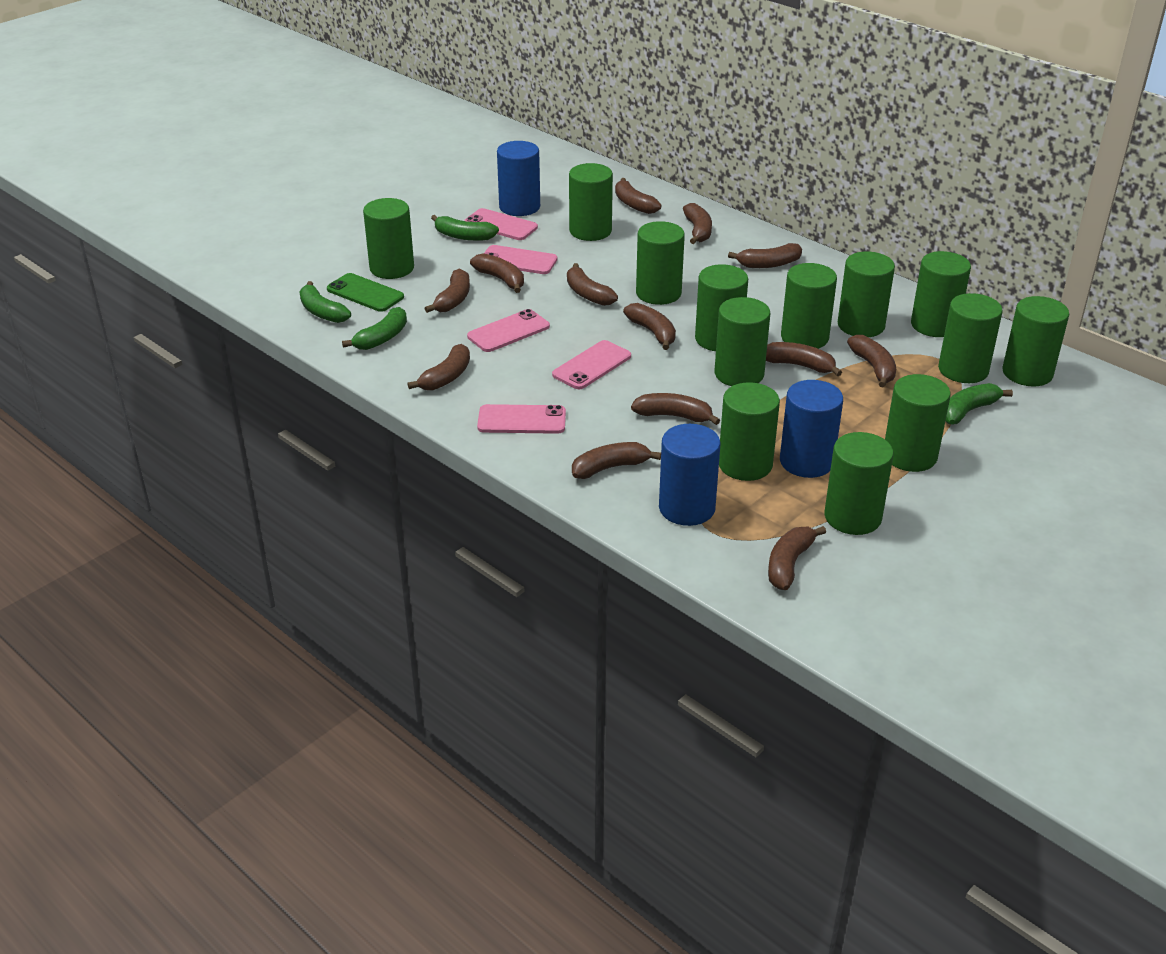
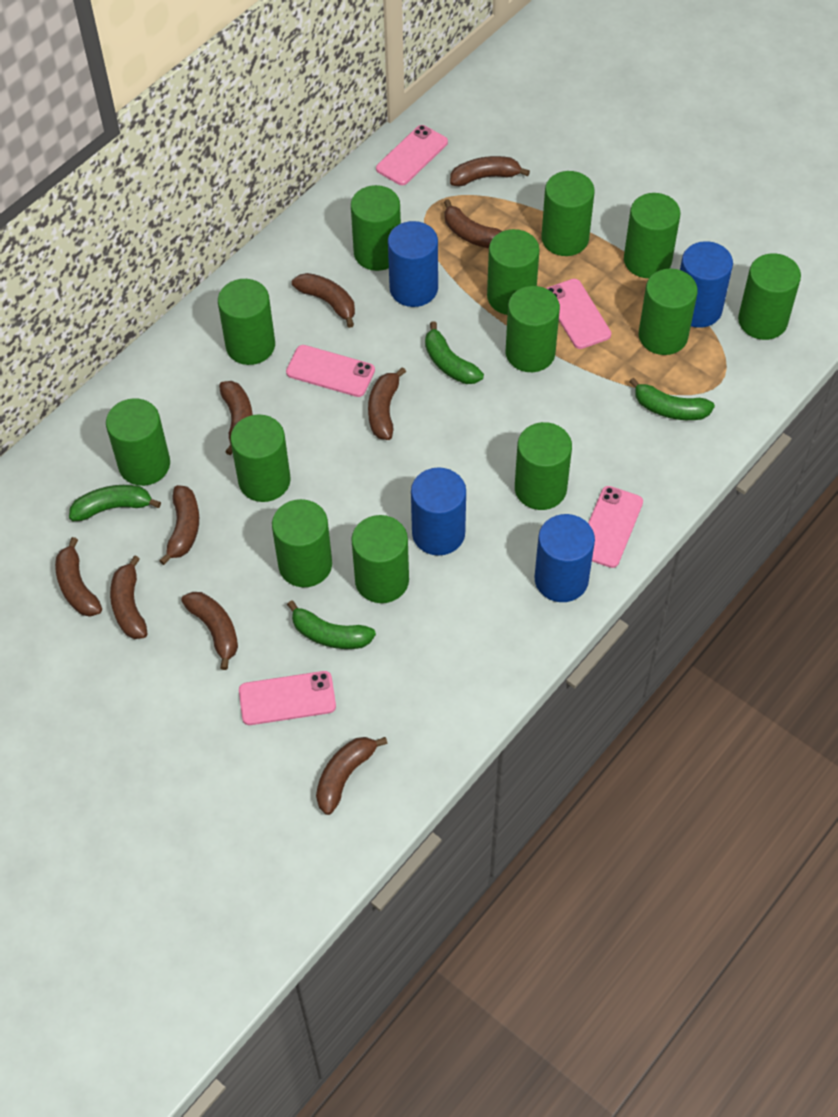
blue cylinder: [497,141,540,216] [659,424,721,526] [780,380,843,478] = 3 -> [388,221,438,307] [411,467,466,556] [535,514,595,602] [680,241,733,328] = 4
brown banana: [407,344,470,391] [424,268,470,313] [470,253,524,293] [567,263,618,306] [572,442,661,479] [615,178,661,214] [623,303,676,350] [631,393,720,425] [683,203,712,244] [728,243,802,268] [766,342,842,376] [768,526,826,590] [847,335,896,388] = 13 -> [55,537,102,617] [110,556,148,639] [159,485,199,565] [181,592,238,670] [219,381,253,455] [292,273,355,328] [316,737,388,815] [368,367,406,440] [444,199,502,248] [450,156,530,187] = 10
green phone: [327,273,404,312] = 1 -> none = 0

